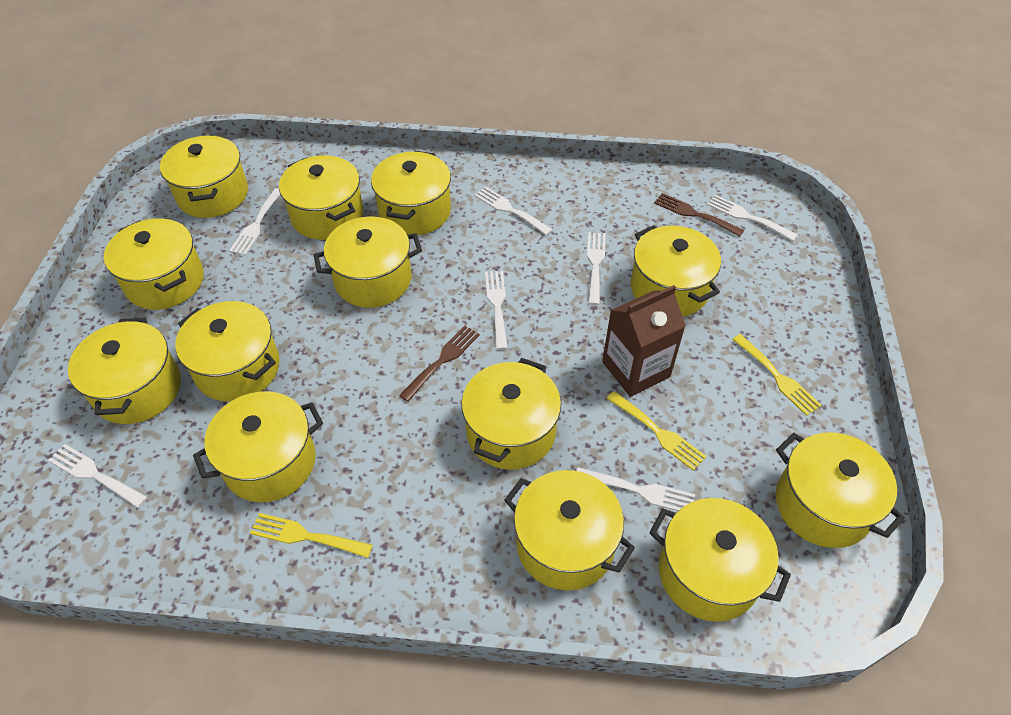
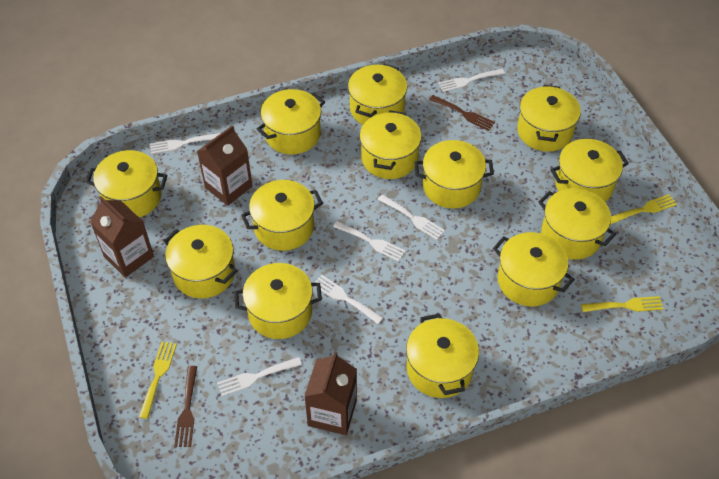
brown carton: [602,285,686,397] = 1 -> [90,196,154,277] [197,125,253,206] [304,352,357,435] = 3
white fork: [48,444,147,508] [229,188,280,255] [475,187,553,236] [485,271,508,350] [577,467,695,511] [587,232,606,305] [707,195,798,241] = 7 -> [150,133,221,154] [217,357,302,396] [315,275,383,324] [333,221,405,262] [378,194,445,240] [438,69,505,92] = 6

